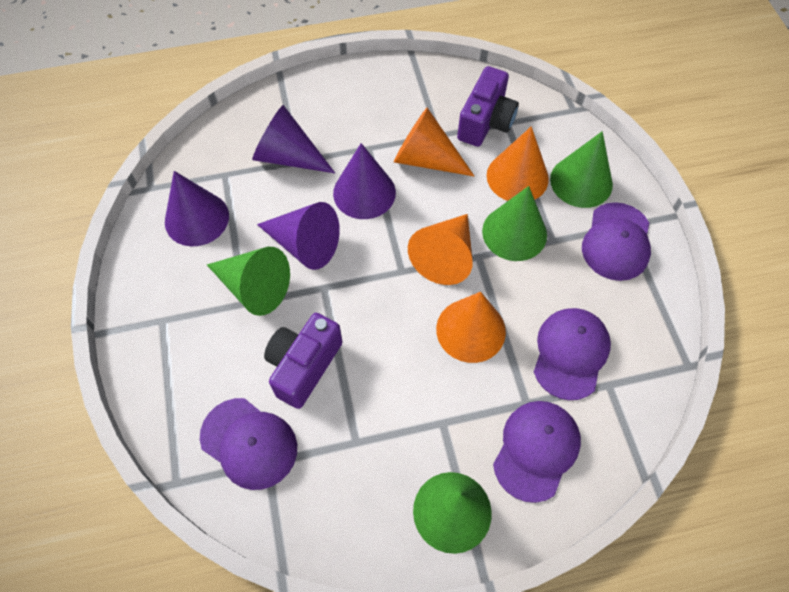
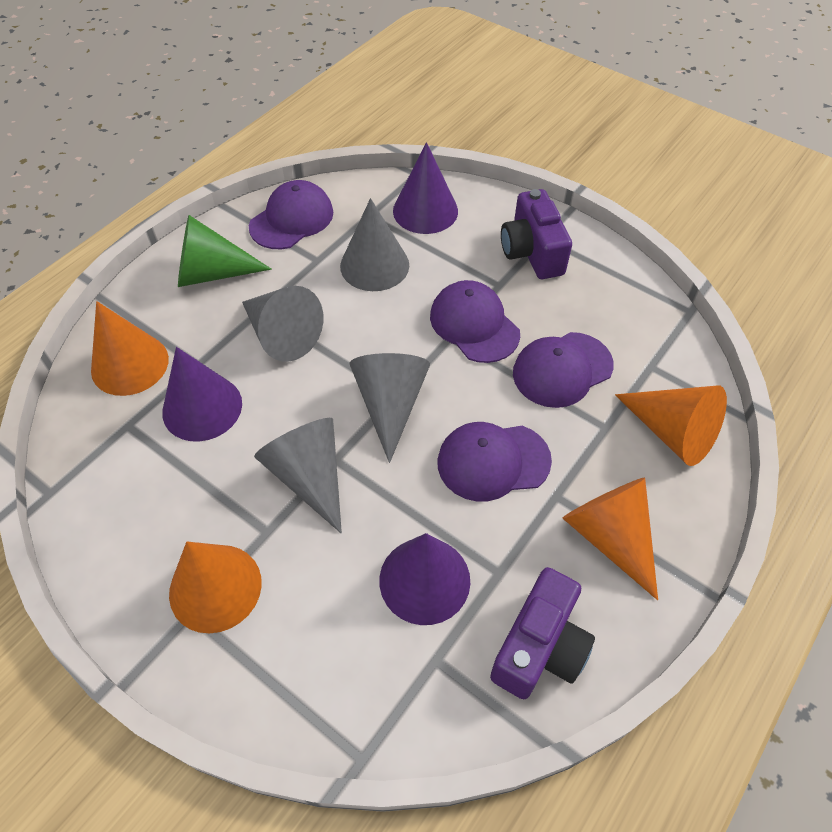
green cone: [207,247,290,316] [413,472,492,554] [482,186,547,261] [550,131,613,208] = 4 -> [178,215,272,287] = 1
grey cone: none = 0 -> [242,286,323,362] [254,418,342,533] [340,198,409,291] [349,353,430,463] = 4
purple cone: [165,171,229,246] [252,105,335,173] [257,202,340,270] [333,143,396,219] = 4 -> [162,347,242,442] [379,533,470,625] [393,142,458,234] = 3

